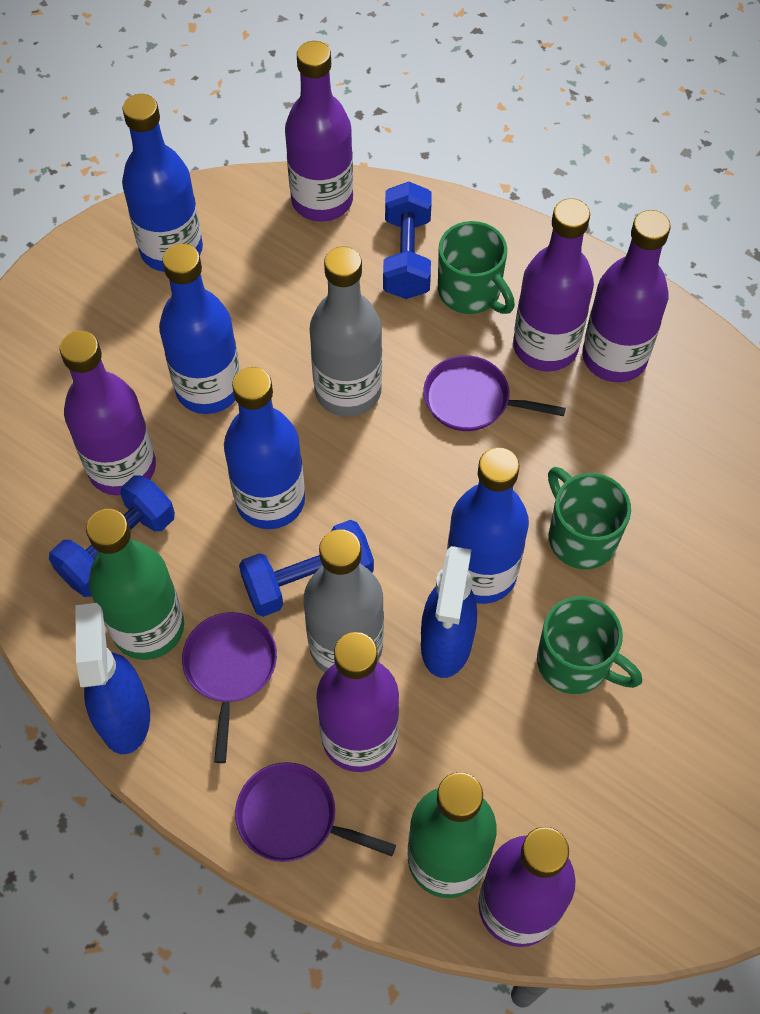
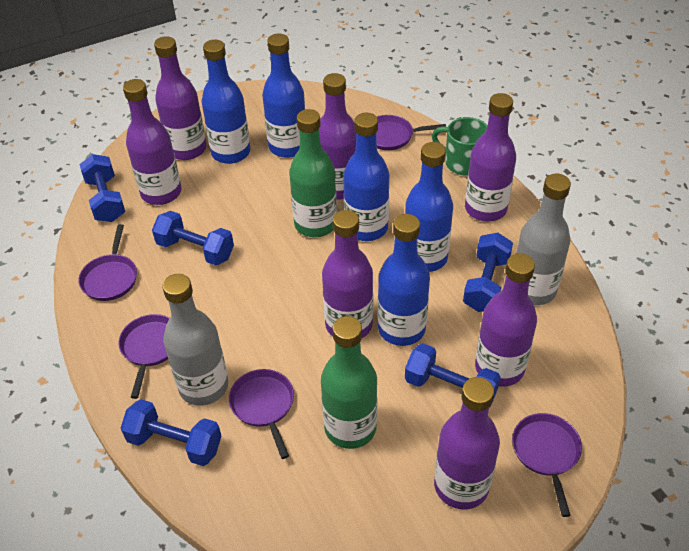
blue bottle: [122,94,203,272] [159,244,240,414] [224,367,305,529] [447,447,529,604] = 4 -> [202,40,250,164] [262,34,305,158] [343,113,389,241] [378,214,430,346] [405,142,453,272] = 5
blue dumbbell: [49,475,175,597] [239,520,374,617] [383,182,432,299] = 3 -> [79,154,125,222] [121,399,221,466] [152,211,234,265] [405,343,500,408] [463,233,513,312] = 5
blue spray bottle: [75,603,150,754] [421,546,477,678] = 2 -> none = 0
green mug: [438,221,515,314] [537,596,642,694] [548,467,631,569] = 3 -> [432,117,488,176] = 1
purple bottle: [60,331,156,495] [285,41,353,222] [316,632,399,772] [478,827,576,947] [513,198,594,371] [582,210,671,382] = 6 -> [123,79,182,205] [154,36,207,160] [319,73,356,200] [322,210,373,338] [434,377,500,509] [465,93,516,222] [475,253,537,387] = 7
purple pan: [182,612,277,763] [235,762,396,862] [424,355,566,431] = 3 -> [78,224,137,301] [118,314,170,399] [229,369,294,459] [376,115,446,150] [512,413,582,517] = 5

